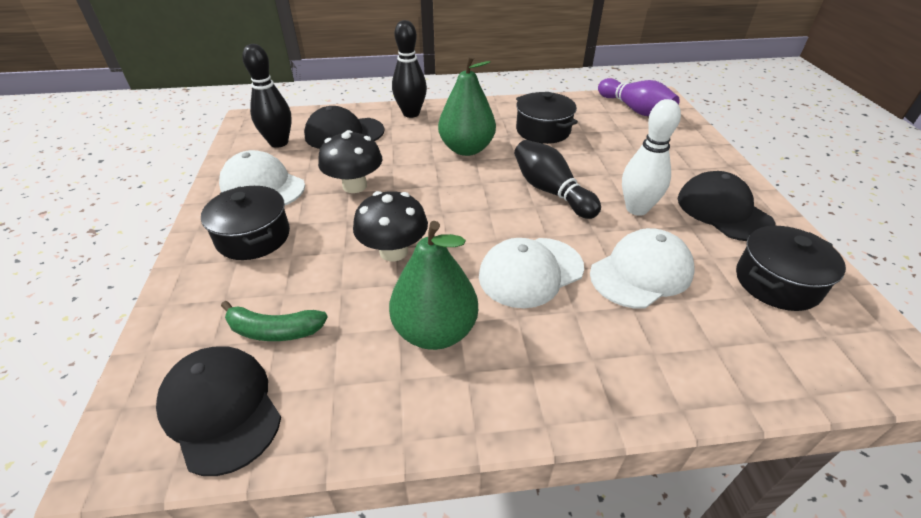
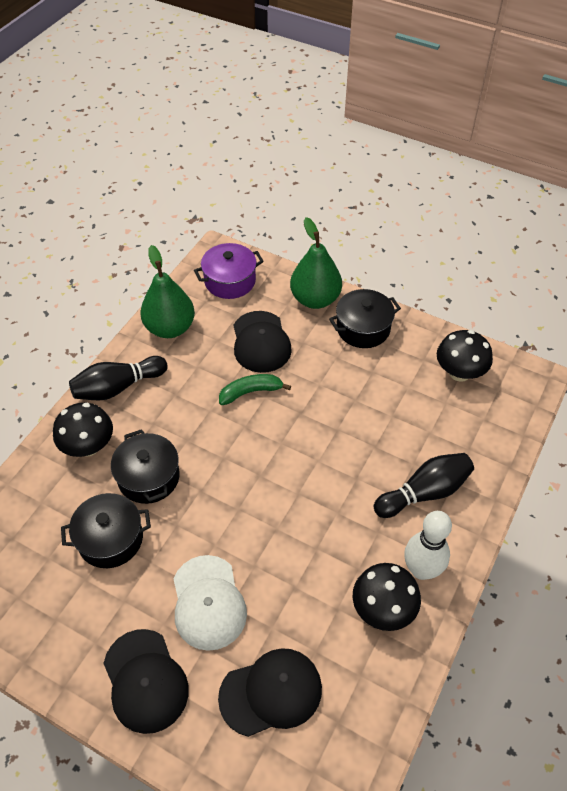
black bowling pin: [242,44,292,148] [392,20,427,118] [514,140,601,219] = 3 -> [69,356,168,400] [374,453,474,518] = 2
black mushroom: [318,130,382,193] [353,191,428,261] = 2 -> [53,403,113,457] [353,563,421,631] [437,330,493,382] = 3
purple bowling pin: [598,78,680,116] = 1 -> none = 0
purple pot: none = 0 -> [194,243,264,299] = 1
white cap: [219,150,305,205] [479,238,584,308] [590,228,695,309] = 3 -> [173,555,247,651] = 1

